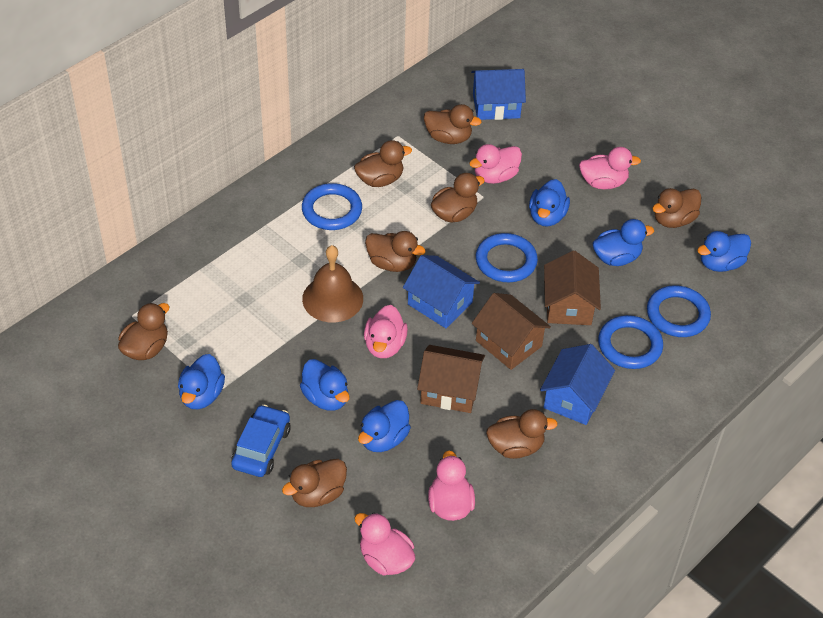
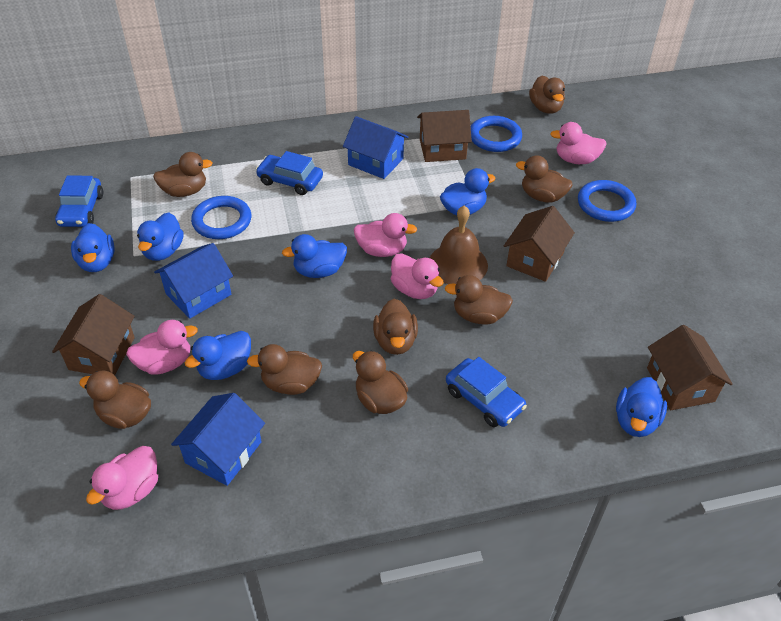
blue car: [231,405,291,477] = 1 -> [55,175,103,227] [256,151,323,195] [446,357,527,427] = 3
blue ring: [302,183,362,230] [476,233,538,282] [598,315,663,369] [647,285,711,337] = 4 -> [191,196,251,239] [471,116,522,152] [578,180,636,222] = 3
brown house: [417,345,485,413] [472,293,551,370] [544,250,601,325] = 3 -> [52,294,135,375] [417,110,472,162] [504,206,575,282] [647,325,733,410] = 4

